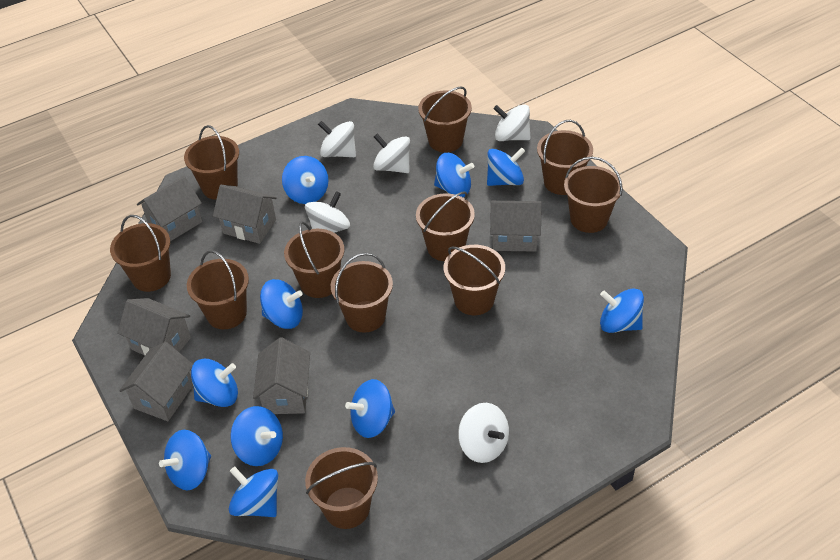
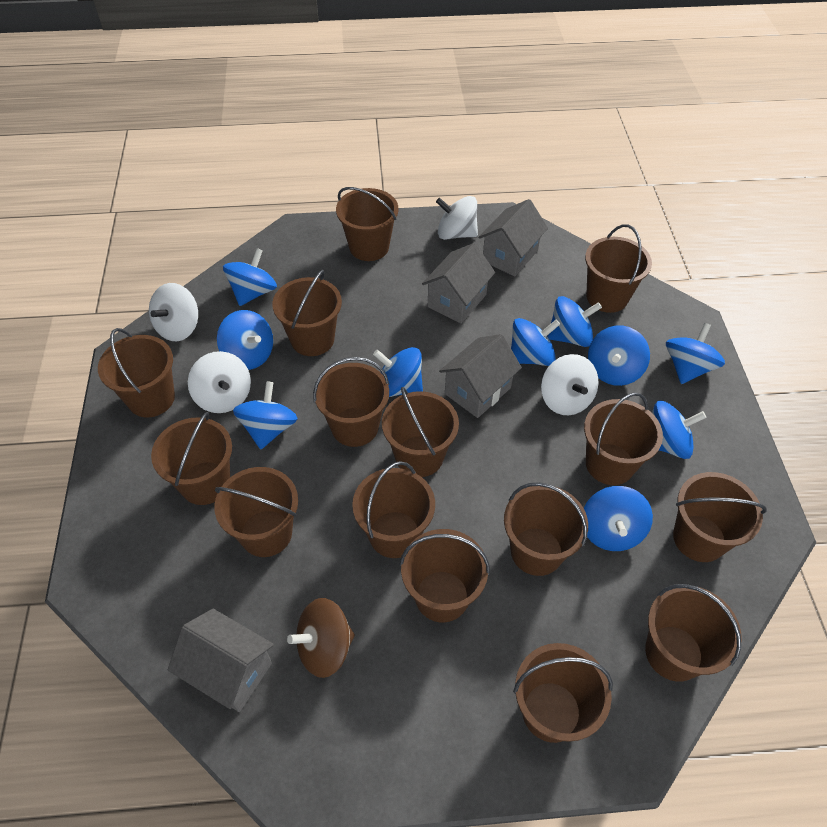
brown bucket: [110,215,171,292] [184,125,239,200] [187,250,249,329] [284,221,345,298] [305,447,378,529] [331,253,393,333] [416,191,475,261] [418,86,472,152] [444,245,505,315] [537,120,593,195] [564,157,623,233] = 11 -> [98,328,175,417] [151,412,232,505] [214,467,298,557] [272,270,342,356] [313,357,389,447] [336,187,398,261] [352,461,435,558] [382,387,459,477] [400,529,490,622] [504,482,588,576] [513,643,613,743] [584,392,663,485] [585,224,652,313] [645,584,742,682] [673,472,767,562] = 15
brown spinning top: none = 0 -> [287,598,355,678] = 1
grey house: [117,298,191,355] [119,342,193,421] [137,176,202,241] [213,185,277,244] [253,337,310,414] [490,201,542,252] = 6 -> [168,609,274,712] [422,243,495,324] [439,334,522,418] [478,199,548,277] = 4
white spinning top: [305,191,350,233] [318,121,356,157] [373,133,410,173] [458,403,509,463] [494,104,531,141] = 5 -> [149,283,198,341] [188,351,251,413] [436,196,478,240] [541,354,599,415] = 4

